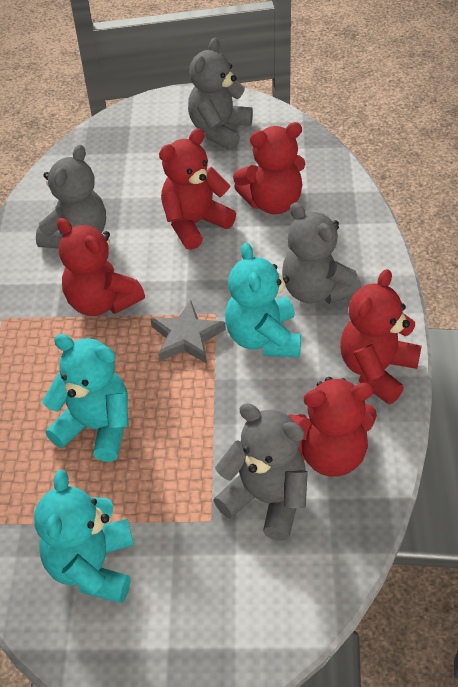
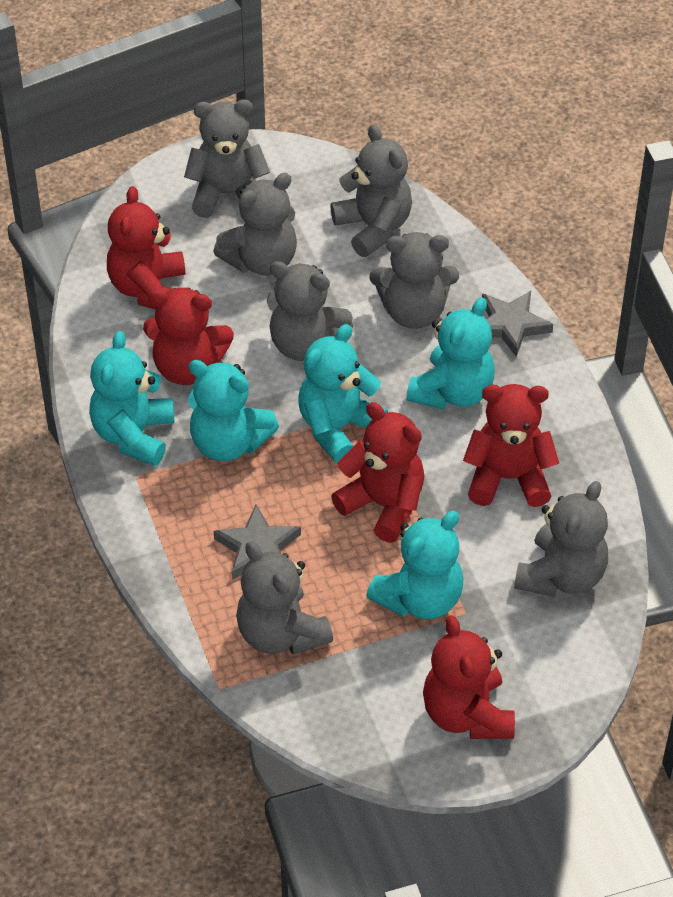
grey star: [150,301,226,364] = 1 -> [214,505,301,580] [482,291,553,357] = 2
grey teddy bear: [36,145,106,249] [188,38,253,150] [214,403,308,541] [282,202,362,304] = 4 -> [184,99,270,218] [213,173,297,276] [236,541,333,654] [267,261,353,361] [330,124,412,257] [370,232,459,329] [514,481,608,597] = 7
turquoise teddy bear: [34,470,134,603] [42,334,129,462] [225,242,301,357] = 3 -> [89,331,174,466] [188,360,279,461] [298,324,388,463] [366,511,463,619] [406,297,495,410] = 5

